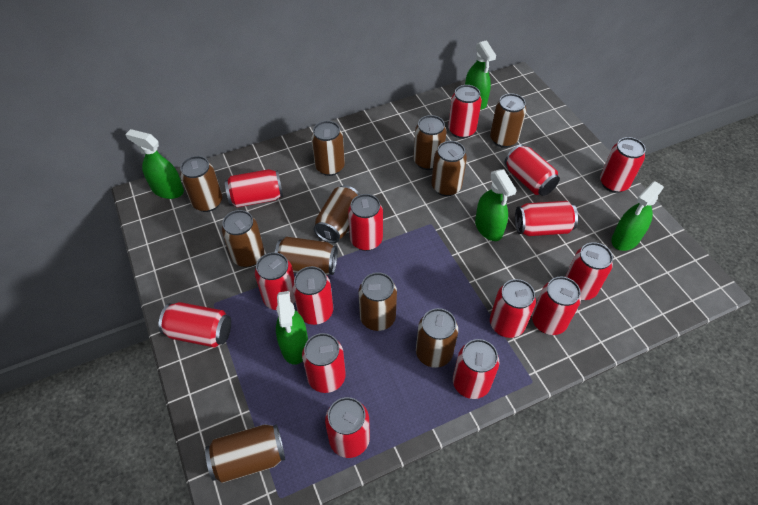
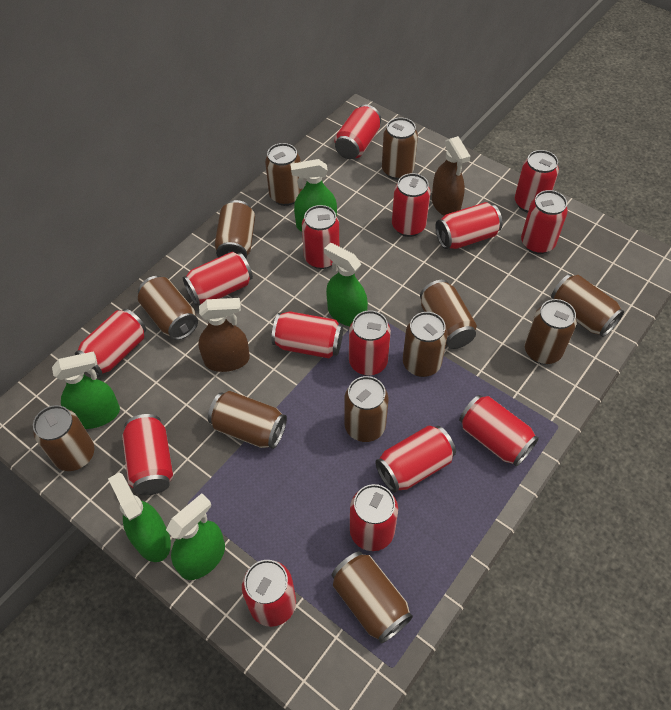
brown can: [180,156,222,212] [205,424,285,483] [222,210,264,267] [275,237,338,275] [311,121,345,176] [314,185,360,243] [358,272,397,331] [413,115,446,170] [416,308,458,368] [431,141,467,196] [490,93,526,148] = 11 -> [33,405,94,471] [138,276,198,340] [208,391,287,449] [215,200,255,258] [265,143,302,206] [332,551,413,643] [344,376,389,442] [382,118,418,180] [403,312,448,377] [420,280,477,349] [525,299,576,364] [551,274,624,337] = 12
brown spray bottle: none = 0 -> [198,298,250,372] [432,136,470,216] = 2

